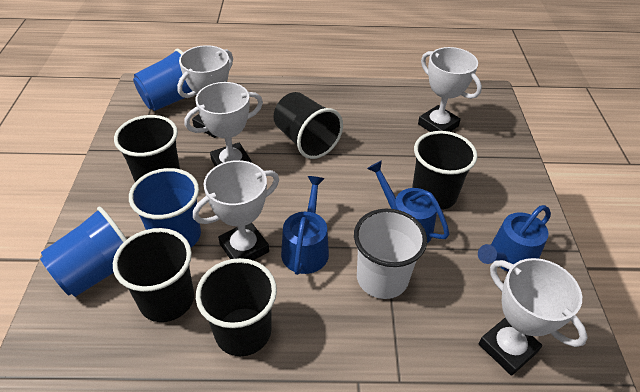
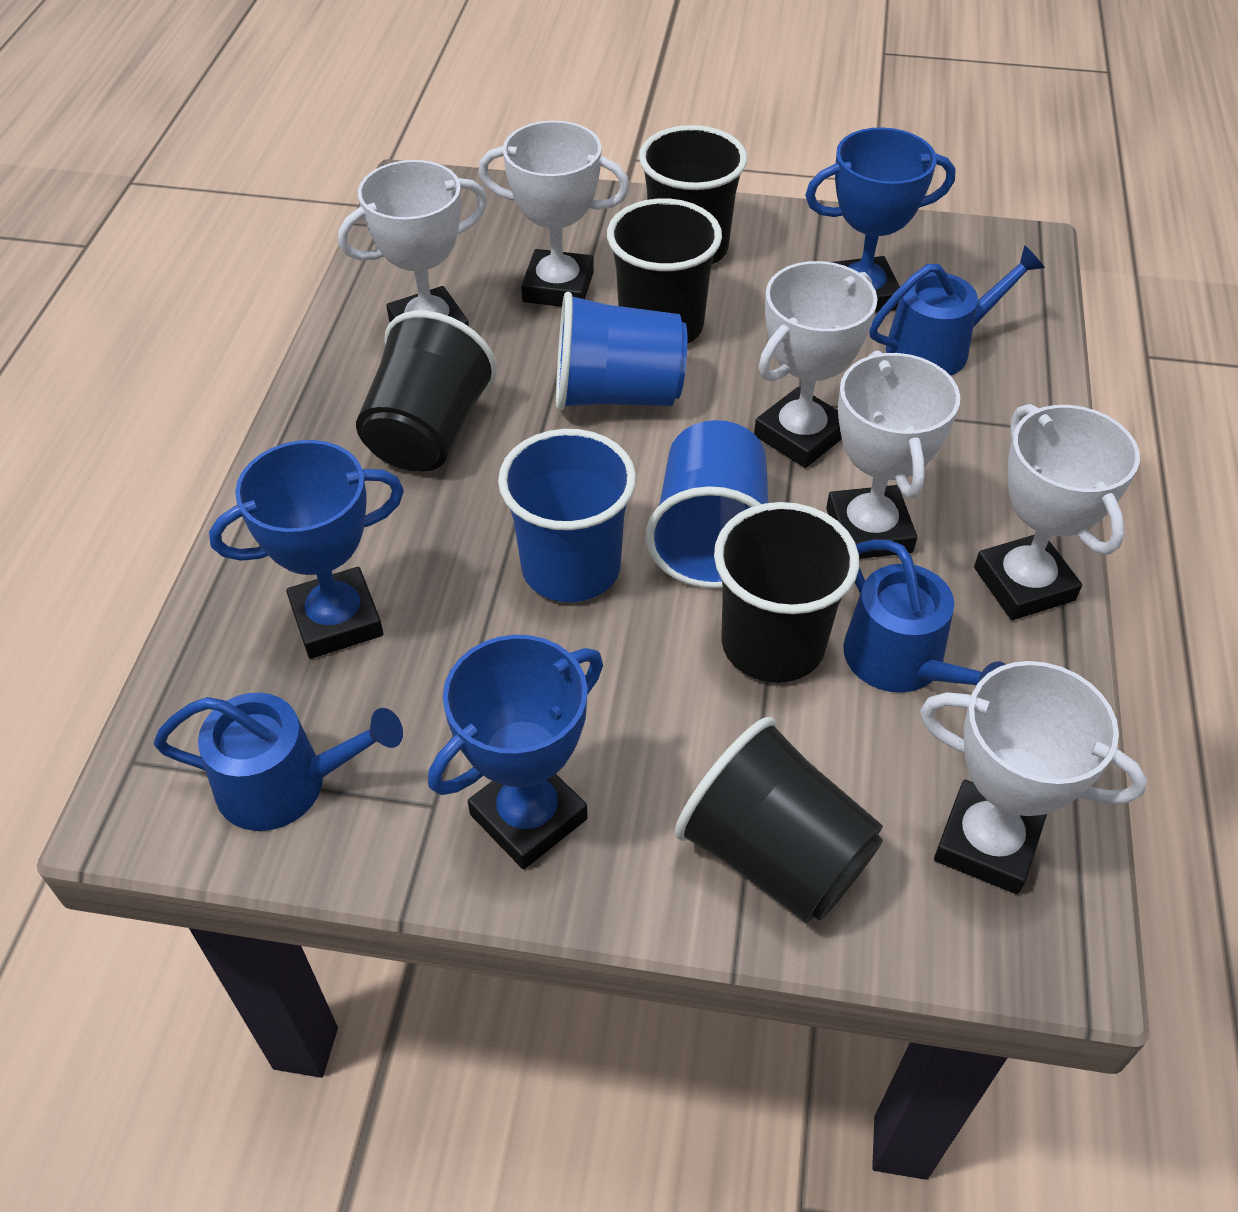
blue trophy: none = 0 -> [209,440,404,659] [428,635,603,869] [805,127,956,313] = 3
white cup: [354,209,427,299] = 1 -> none = 0
white trophy: [177,45,233,138] [184,82,263,166] [193,160,279,260] [418,47,482,132] [478,258,588,376] = 5 -> [338,160,487,326] [479,121,630,307] [754,261,878,468] [826,350,960,559] [920,661,1147,894] [974,404,1140,620] = 6

